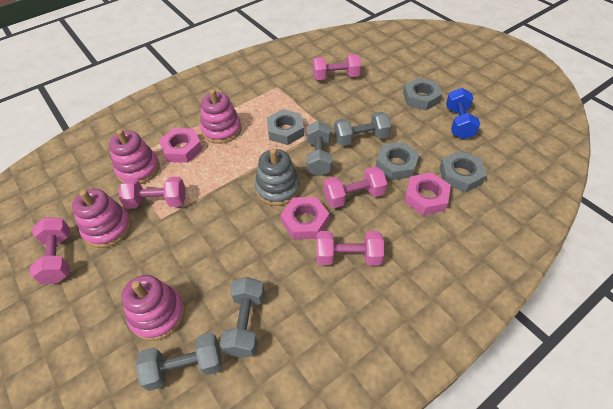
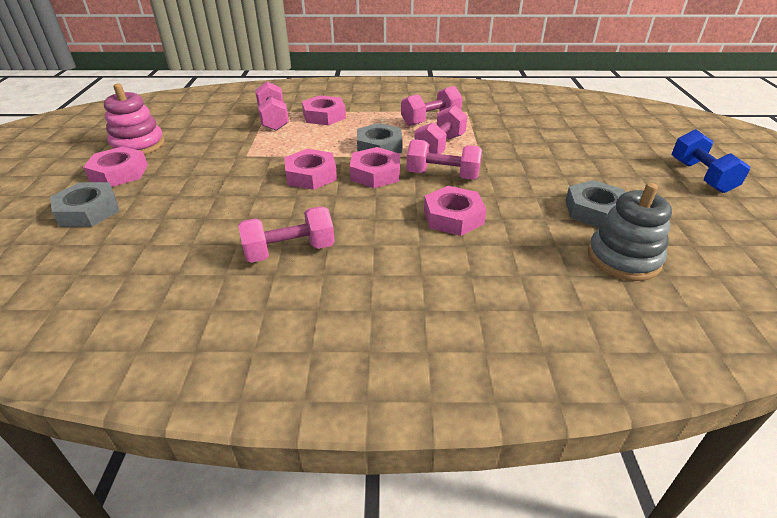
grey dumbbell: [136,333,222,391] [220,277,265,358] [307,121,332,176] [334,112,391,146] = 4 -> none = 0
grey nut: [267,109,304,145] [376,142,420,180] [403,78,442,110] [439,151,487,193] = 4 -> [50,182,120,227] [357,123,403,153] [565,180,626,228] = 3
pink nut: [159,128,202,163] [281,197,329,239] [404,172,451,215] = 3 -> [83,147,148,187] [284,149,337,190] [302,95,346,125] [350,147,400,188] [424,186,487,236] = 5
pink stacking toy: [72,189,131,248] [109,129,160,184] [121,275,185,341] [200,89,242,144] = 4 -> [104,84,165,155] = 1

